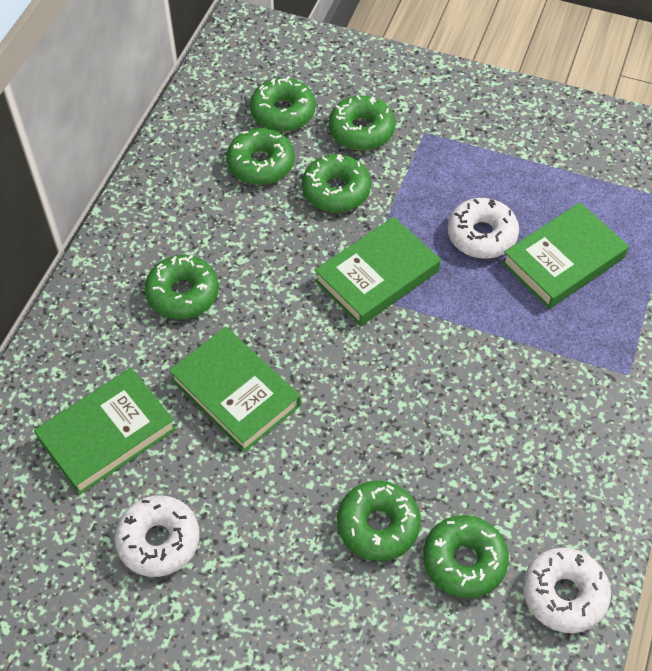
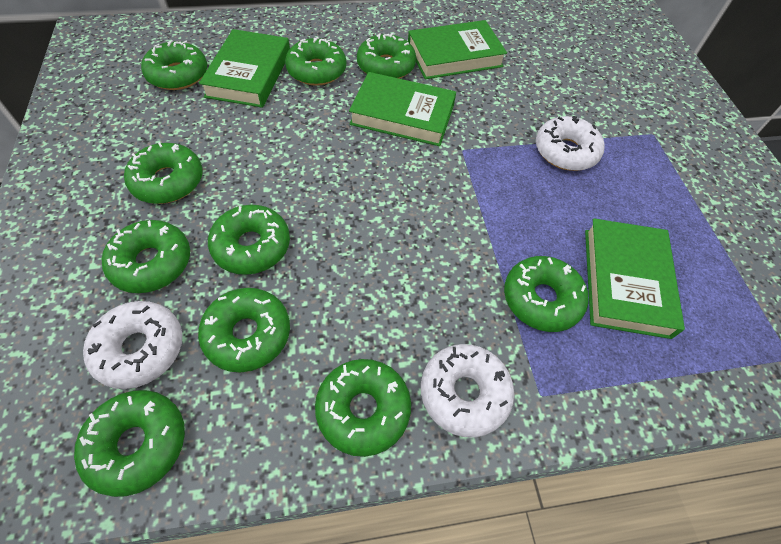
green donut: [145,255,219,319] [227,128,295,185] [250,76,316,132] [302,154,371,212] [329,95,395,150] [337,481,421,561] [423,515,509,598] = 7 -> [74,390,185,497] [102,220,190,293] [124,142,203,204] [141,40,207,90] [198,288,290,372] [208,205,290,275] [285,37,346,86] [315,359,411,457] [357,33,416,79] [504,256,588,332] = 10

